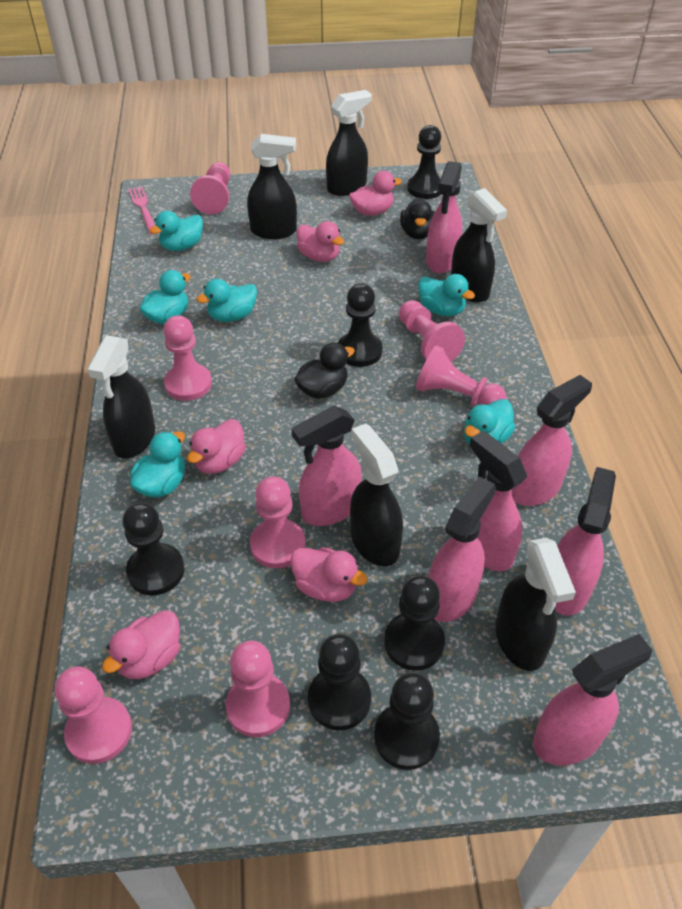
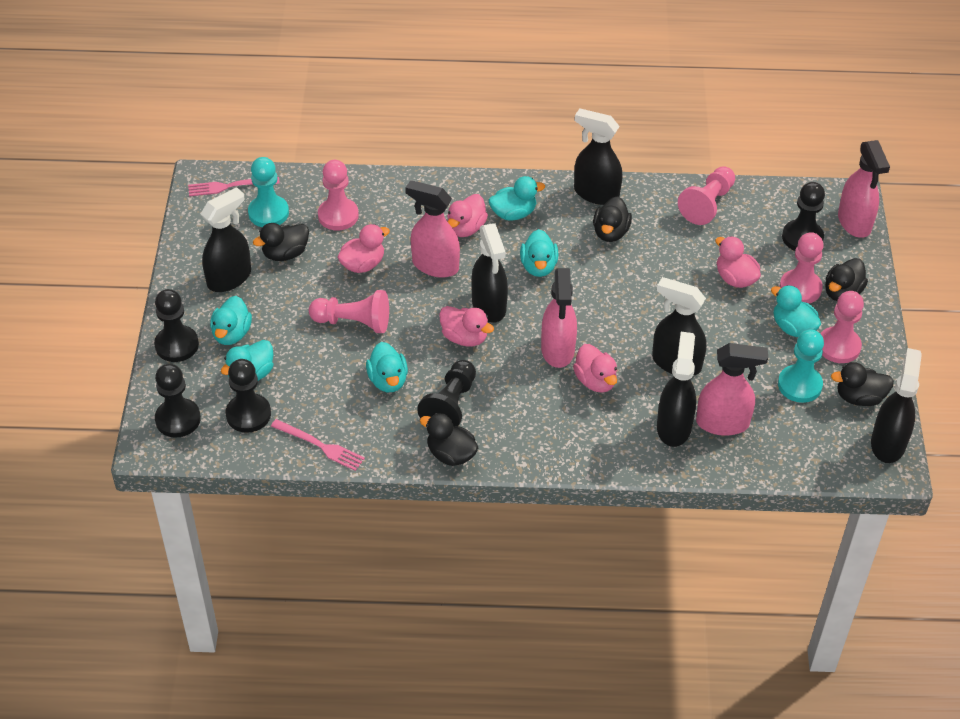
black duck: [294,342,355,399] [400,198,435,239] = 2 -> [253,223,309,261] [420,413,478,466] [593,197,632,242] [825,258,868,301] [831,362,894,406] = 5
black pawn: [123,503,184,595] [308,634,371,730] [338,283,383,367] [374,672,440,770] [384,575,445,671] [407,125,441,199] = 6 -> [154,289,199,362] [155,364,201,438] [226,359,271,433] [417,360,476,426] [782,182,825,251] = 5
pink fork: [128,187,155,234] = 1 -> [188,177,280,196] [271,419,365,471] = 2
pink pawn: [55,666,132,764] [163,315,212,401] [190,162,230,214] [226,641,290,737] [250,476,306,569] [399,300,465,361] [416,345,507,406] = 7 -> [309,290,389,333] [318,160,359,231] [678,166,735,225] [780,232,823,304] [820,291,864,363] = 5
pink spray bottle: [291,406,362,526] [426,161,462,273] [429,476,496,622] [470,431,527,571] [511,375,592,506] [533,634,652,765] [555,467,616,616] = 7 -> [405,180,460,278] [541,268,577,368] [696,343,768,436] [838,140,890,238] = 4
turquoise pawn: none = 0 -> [248,157,289,227] [778,329,824,403] = 2

